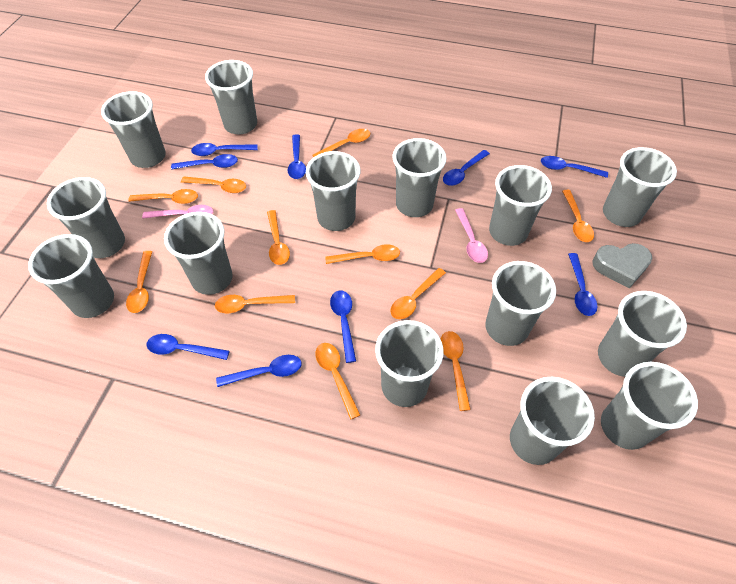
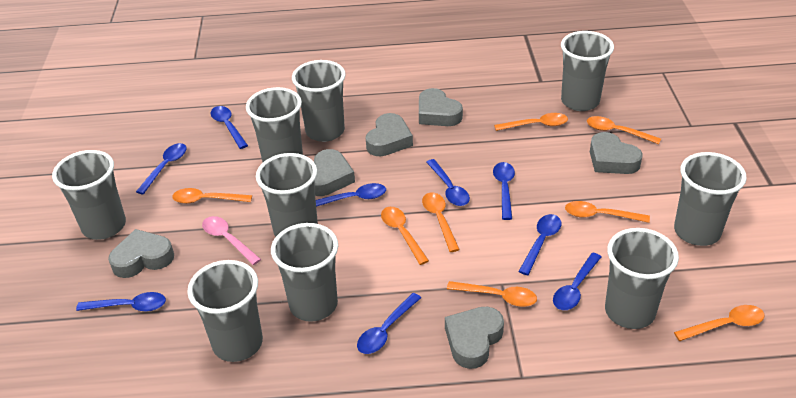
grey cup: [28,234,114,318] [47,177,125,258] [101,91,166,168] [164,212,233,295] [205,60,257,135] [306,151,361,231] [375,320,444,407] [392,138,446,217] [485,261,556,346] [489,165,552,246] [510,377,595,465] [598,291,687,377] [601,362,698,450] [603,147,677,227] = 14 -> [52,150,126,240] [187,260,263,362] [246,87,303,162] [256,153,318,237] [271,223,338,322] [292,60,346,142] [561,31,614,111] [605,228,679,329] [674,152,747,246] = 9
grey heart: [592,243,652,288] = 1 -> [108,229,174,278] [314,149,355,196] [365,113,413,157] [419,88,463,126] [445,307,504,369] [590,132,643,174] = 6
orange spoon: [126,251,152,313] [128,189,198,204] [181,176,246,193] [215,295,295,313] [267,210,290,265] [312,129,370,157] [315,343,360,420] [325,244,400,264] [390,268,446,319] [441,331,471,411] [562,190,594,242] = 11 -> [172,188,252,204] [381,207,429,265] [422,192,460,252] [447,281,537,307] [494,113,568,131] [565,201,650,223] [587,116,661,144] [674,305,764,341] = 8
pink spoon: [142,205,213,219] [455,208,488,263] = 2 -> [202,216,261,265] = 1

